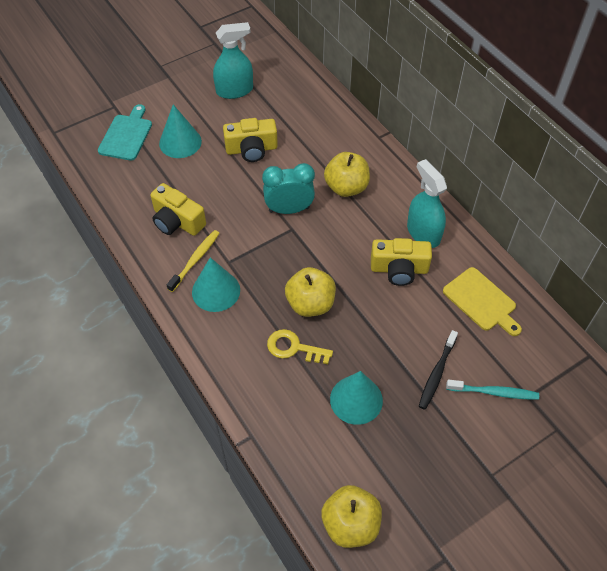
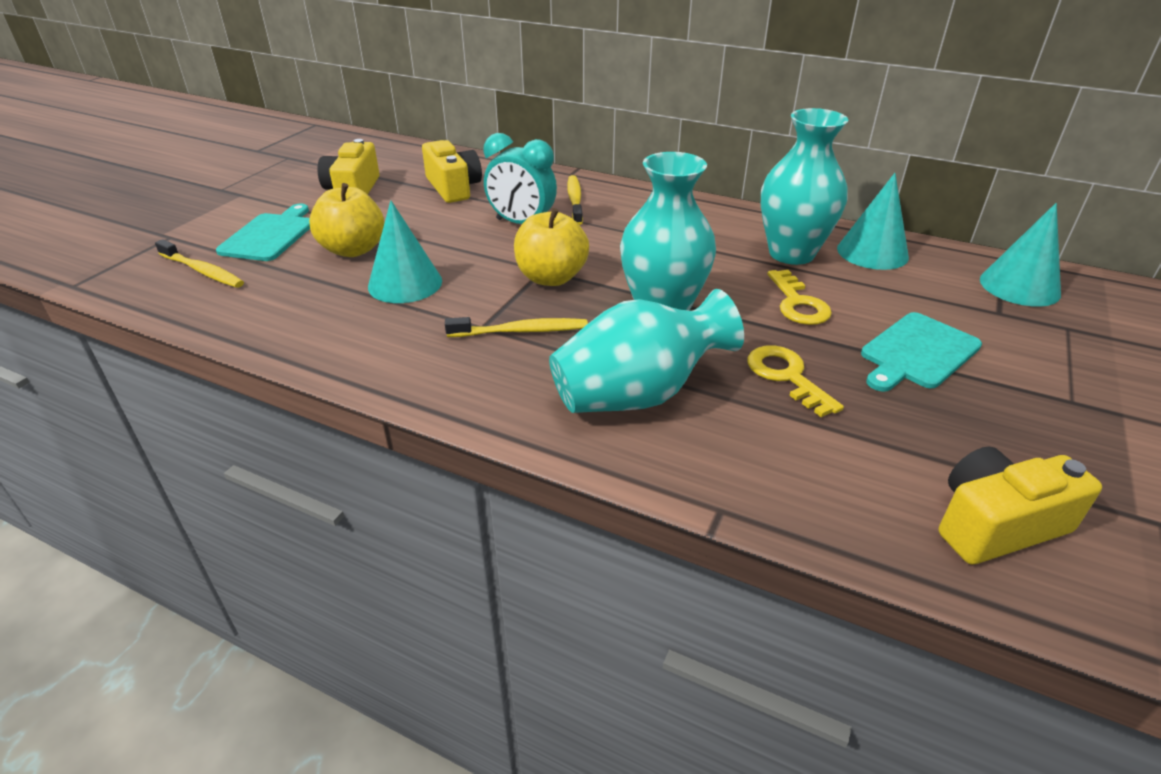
black toothbrush: [419,330,458,410] = 1 -> none = 0
turquoise cutting board: [98,104,152,161] = 1 -> [216,204,310,261] [861,312,982,392] = 2
turquoise spray bottle: [213,22,253,99] [407,159,447,248] = 2 -> none = 0
turquoise toothbrush: [446,380,539,400] = 1 -> none = 0
turquoise vase: none = 0 -> [549,289,744,413] [620,152,716,311] [761,108,848,265] = 3
yellow apple: [285,267,336,317] [321,485,382,548] [324,152,370,197] = 3 -> [309,183,384,257] [514,208,589,286] = 2
yellow cutting board: [443,267,522,336] = 1 -> none = 0
yellow key: [267,329,333,364] = 1 -> [747,346,844,417] [767,270,832,325] = 2
yellow toothbrush: [167,230,219,292] = 1 -> [155,239,244,288] [445,317,588,337] [567,175,583,225] = 3

